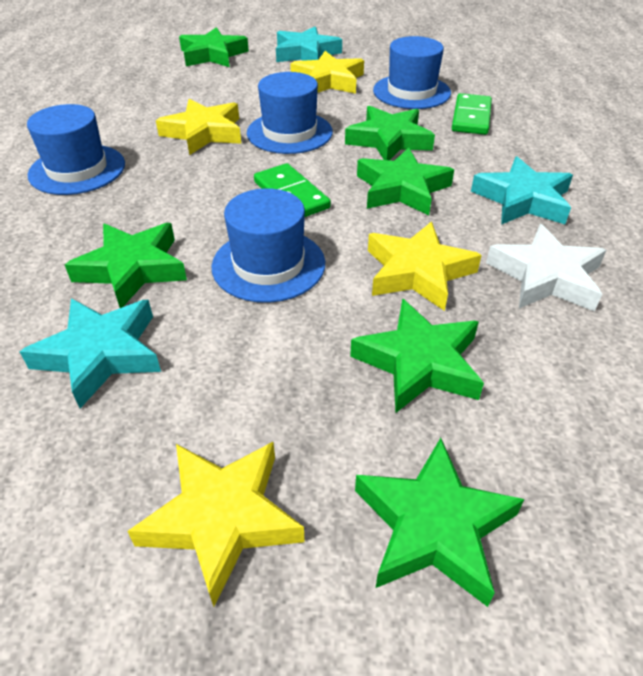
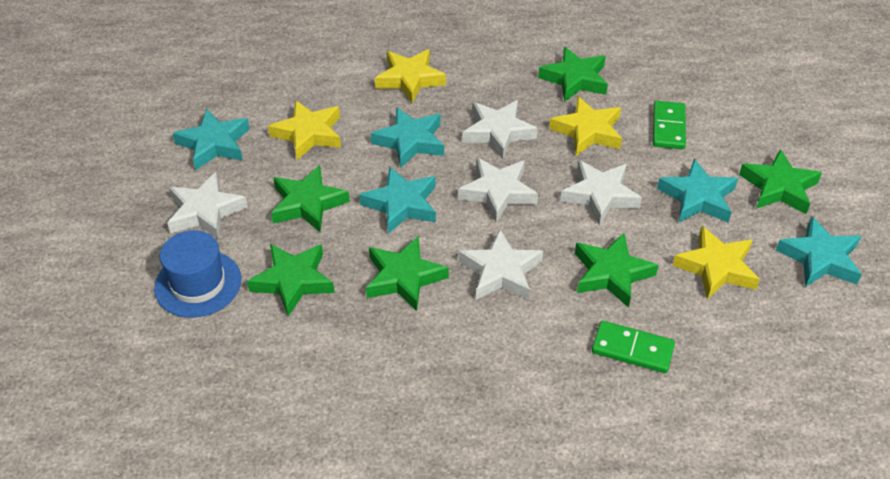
blue hat: [27,104,125,195] [212,188,325,303] [247,72,333,154] [373,36,451,109] = 4 -> [154,230,241,318] = 1
turquoise star: [20,298,161,408] [276,26,342,62] [471,157,573,225] = 3 -> [173,109,250,170] [359,167,436,234] [371,107,444,168] [657,159,738,223] [776,216,862,287] = 5
white star: [486,224,606,312] = 1 -> [167,172,248,240] [458,158,538,222] [459,229,543,300] [463,100,538,159] [560,160,642,225] = 5

